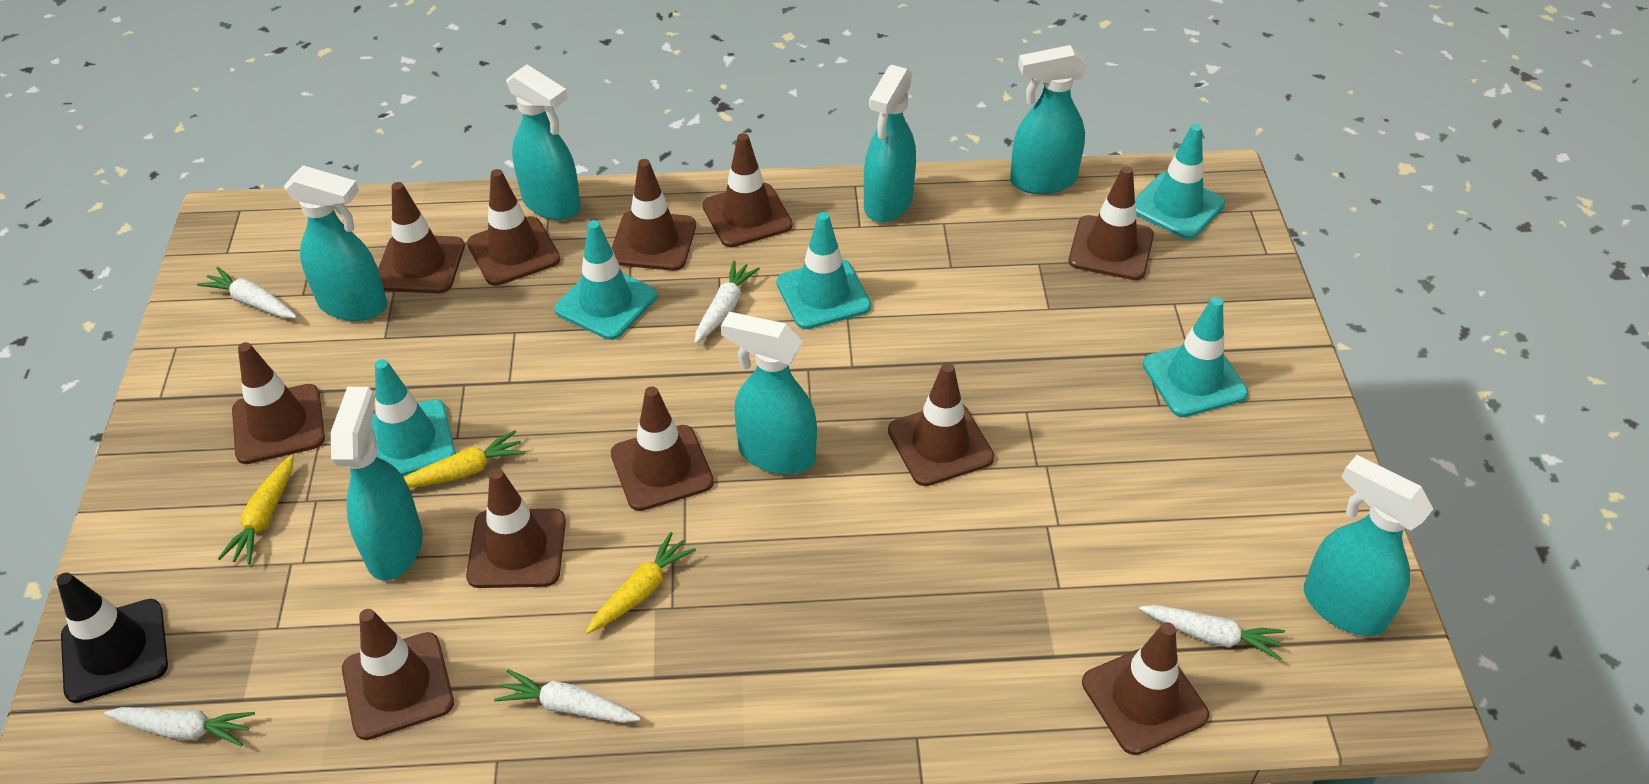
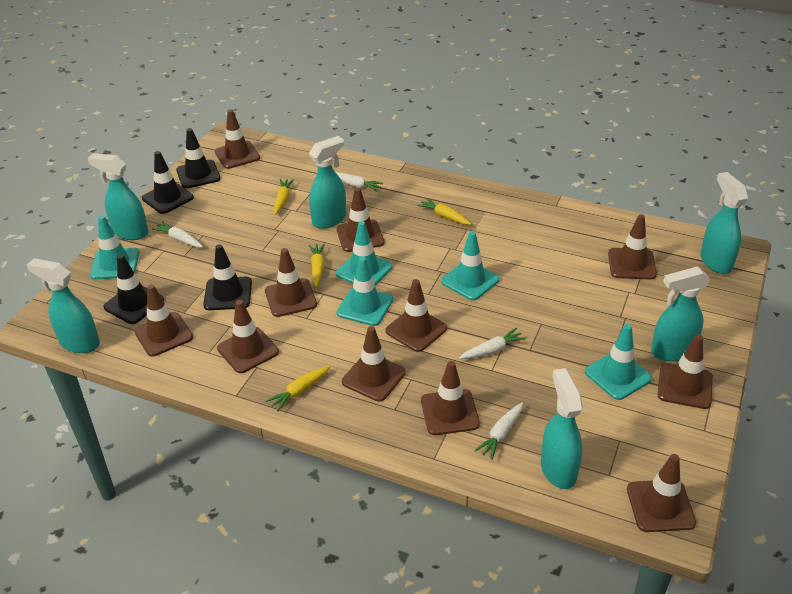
black traffic cone: [56,573,168,703] = 1 -> [103,254,164,324] [142,151,194,214] [176,128,221,189] [203,244,252,310] = 4
turquoise spray bottle: [284,165,387,321] [331,387,423,581] [506,65,581,220] [721,312,817,474] [864,65,916,223] [1010,45,1088,194] [1304,455,1433,636] = 7 -> [27,258,100,353] [87,153,148,240] [309,136,346,229] [541,368,583,489] [651,266,710,361] [700,172,748,274] = 6
white carrot: [104,707,255,746] [197,267,297,318] [494,669,641,723] [694,260,760,344] [1139,605,1285,660] = 5 -> [152,221,203,247] [335,172,383,191] [459,328,526,359] [474,402,523,460] = 4
yellow carrot: [218,455,294,565] [404,430,525,488] [586,532,696,634] = 3 -> [266,365,331,411] [273,179,294,215] [309,244,325,287] [417,198,472,225] = 4

